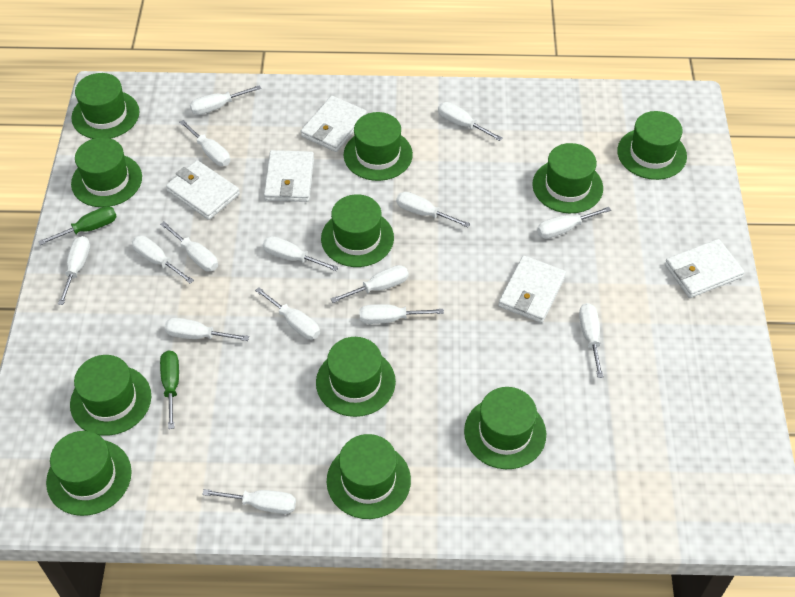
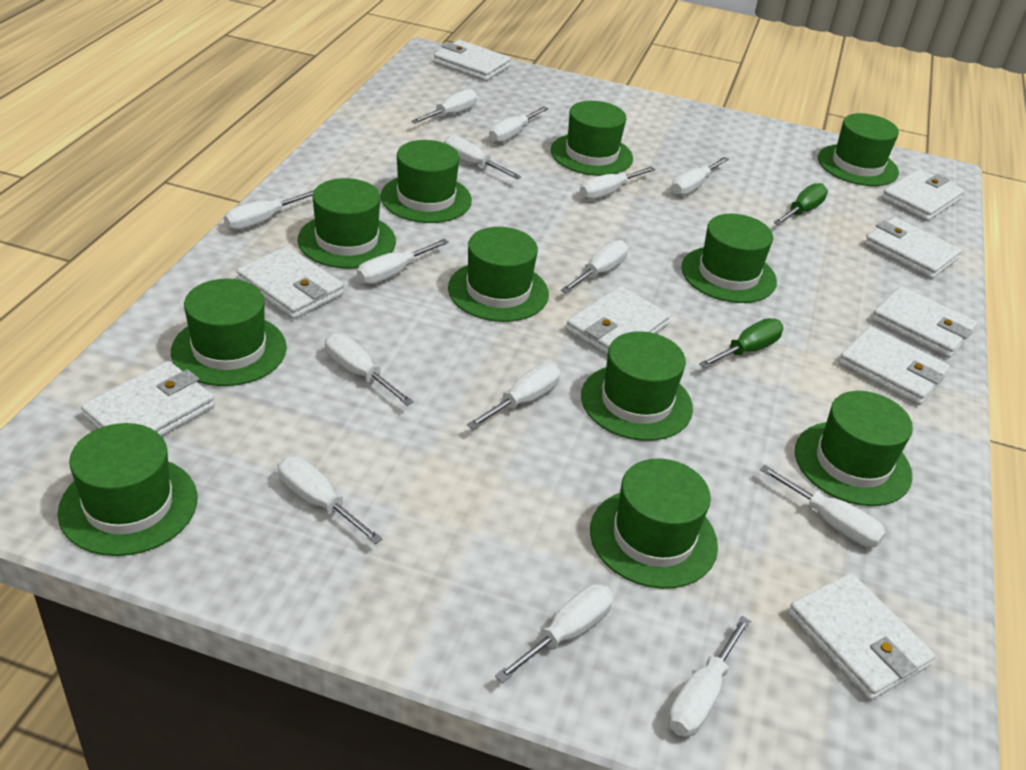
white screwdriver: [58,236,90,305] [132,236,194,284] [160,221,218,271] [164,318,249,341] [179,120,230,166] [190,85,261,115] [202,489,296,514] [255,287,320,340] [263,236,339,271] [331,265,409,303] [359,304,444,324] [396,192,470,227] [438,102,502,141] [537,207,611,239] [579,303,604,378] = 15 -> [224,190,314,230] [278,456,383,544] [325,333,414,406] [357,239,449,285] [411,89,477,124] [444,135,522,179] [467,363,561,429] [489,106,548,143] [495,584,614,683] [561,240,628,293] [580,167,655,200] [668,616,751,737] [671,157,729,196] [760,465,886,547] = 14
white wallet: [166,160,240,220] [264,150,314,202] [301,96,367,152] [498,256,566,323] [665,239,744,298] = 5 -> [81,361,215,436] [237,246,344,319] [434,40,511,81] [566,286,670,356] [788,573,935,700] [838,326,950,405] [864,217,962,279] [872,286,977,358] [882,169,964,221] = 9

